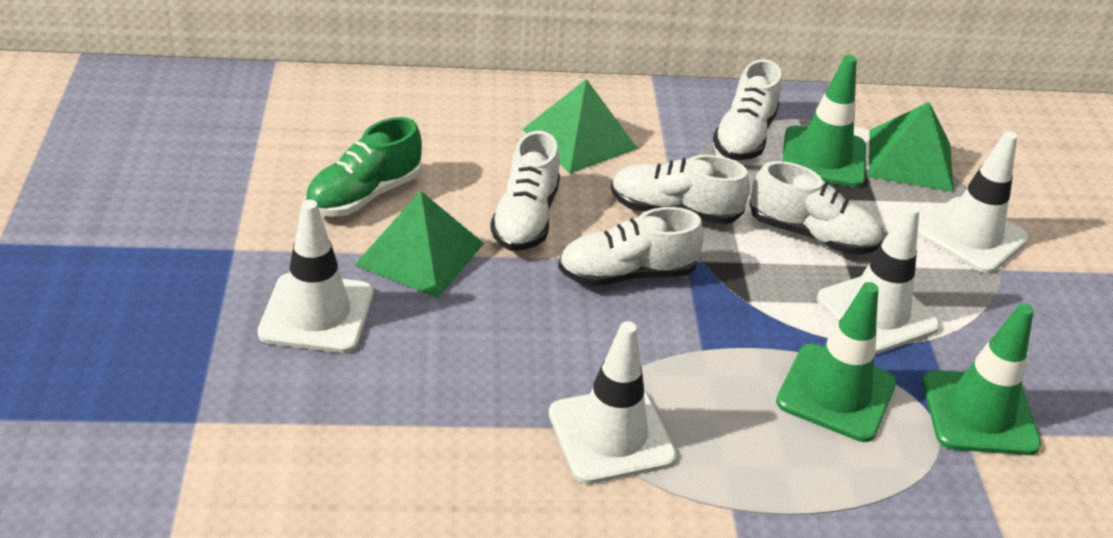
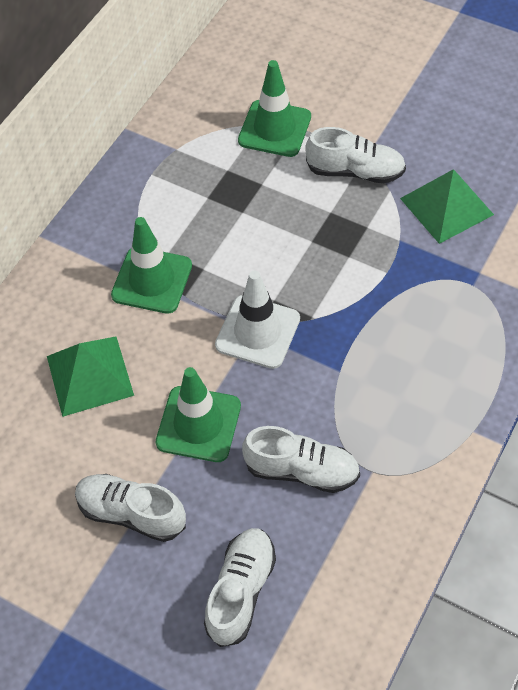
green pyramid: [355,191,484,298] [523,79,638,173] [869,102,954,192] = 3 -> [47,336,134,417] [400,169,494,244] = 2
green shoe: [305,117,422,217] = 1 -> none = 0
white shoe: [490,131,560,251] [558,207,704,286] [611,155,750,224] [713,59,782,160] [750,161,882,254] = 5 -> [75,474,186,542] [204,528,276,647] [242,426,360,493] [305,127,406,183] = 4
white traffic cone: [258,199,374,353] [549,321,677,484] [817,205,940,354] [918,131,1029,273] = 4 -> [215,270,300,369] = 1

